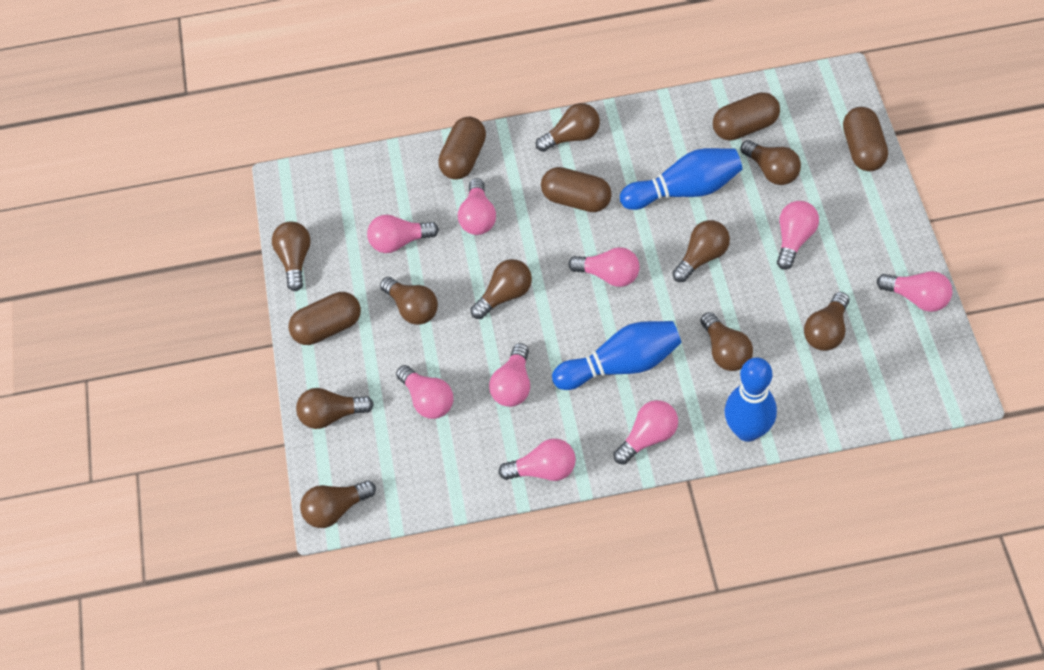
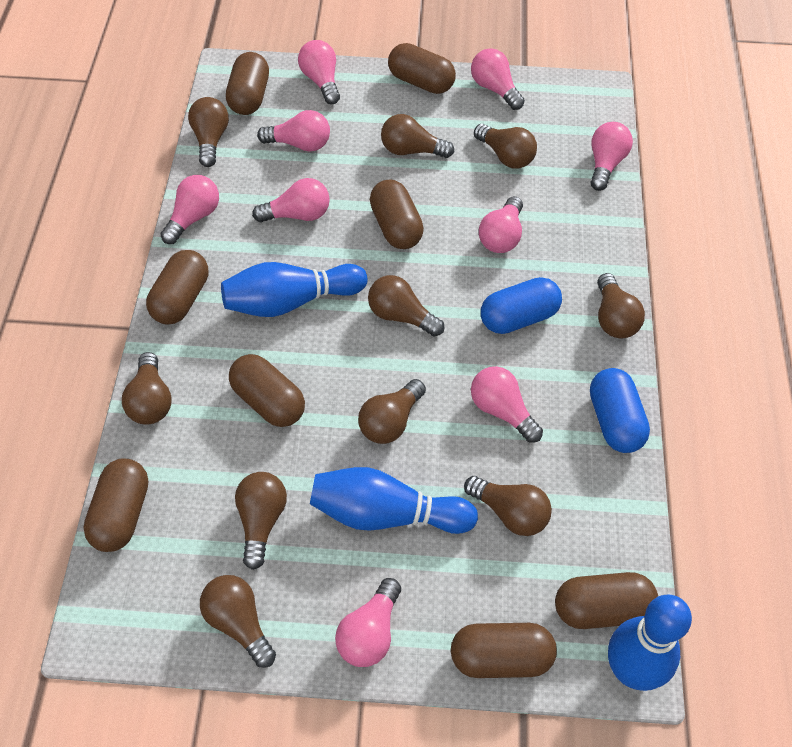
blue capsule: none = 0 -> [481,277,562,334] [590,368,650,453] = 2
brown capsule: [289,292,361,345] [438,117,486,180] [541,167,612,212] [713,92,780,141] [843,107,888,171] = 5 -> [84,458,148,552] [146,250,208,324] [226,52,269,115] [229,354,305,427] [370,180,424,249] [388,43,456,94] [451,623,557,678] [555,572,658,629] = 8

